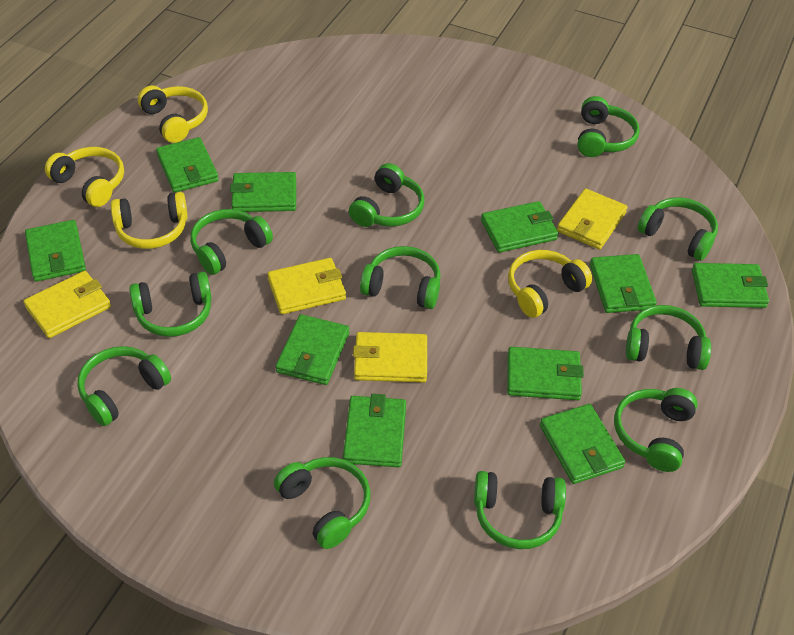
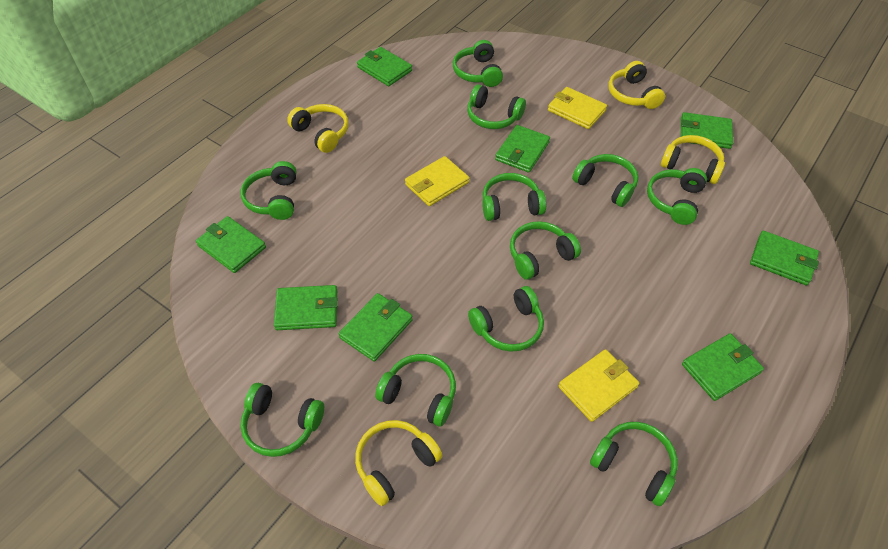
green wallet: [25,220,86,282] [156,137,219,193] [230,172,296,212] [276,314,349,385] [343,394,406,467] [481,201,558,253] [507,347,584,400] [540,404,625,484] [590,254,657,313] [692,263,769,308] = 10 -> [196,216,266,273] [274,285,338,330] [339,293,413,362] [357,47,412,86] [495,125,550,173] [681,112,733,149] [682,333,764,401] [750,231,819,286] = 8
yellow wallet: [23,271,111,338] [267,258,346,314] [353,332,427,382] [557,188,628,250] = 4 -> [405,156,469,206] [548,87,607,129] [559,349,639,422] = 3

